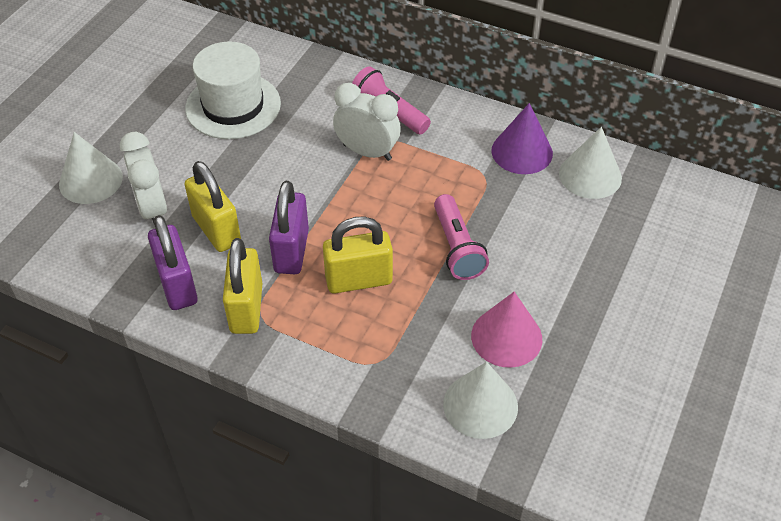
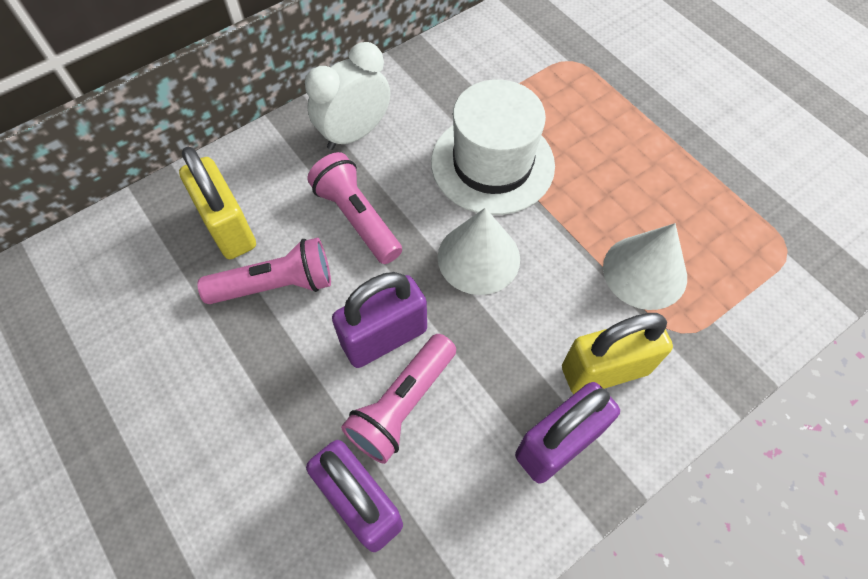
pink cone: [471,292,542,368] = 1 -> none = 0
pink flashlight: [352,66,431,135] [434,194,489,280] = 2 -> [197,238,331,304] [307,152,402,264] [341,334,456,464] = 3
purple cone: [492,103,553,174] = 1 -> none = 0
purple padlock: [148,215,198,310] [269,181,309,274] = 2 -> [306,440,403,552] [332,272,427,368] [515,382,620,484] = 3
white clock: [120,132,167,223] [333,83,401,161] = 2 -> [305,42,390,150] = 1
white cone: [59,132,123,204] [443,362,518,439] [559,127,622,199] = 3 -> [438,208,520,295] [603,223,687,310] = 2
yellow padlock: [185,161,241,252] [223,238,262,334] [323,217,393,294] = 3 -> [179,147,256,259] [562,313,673,394] = 2

